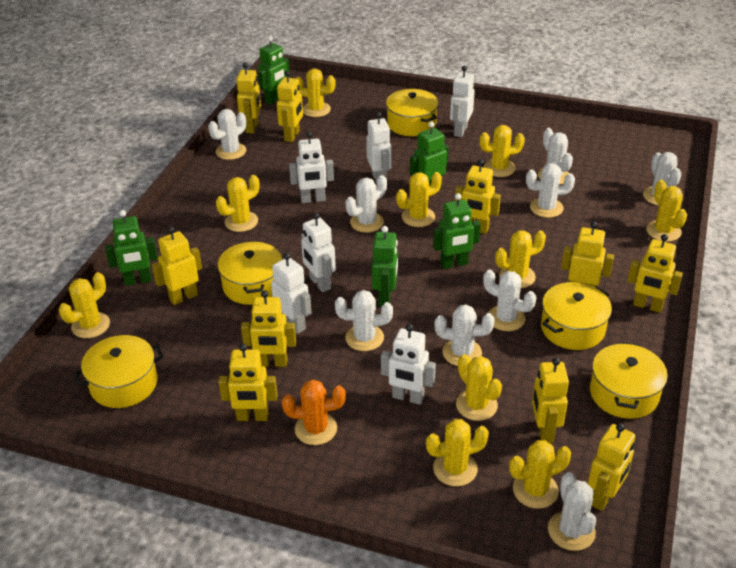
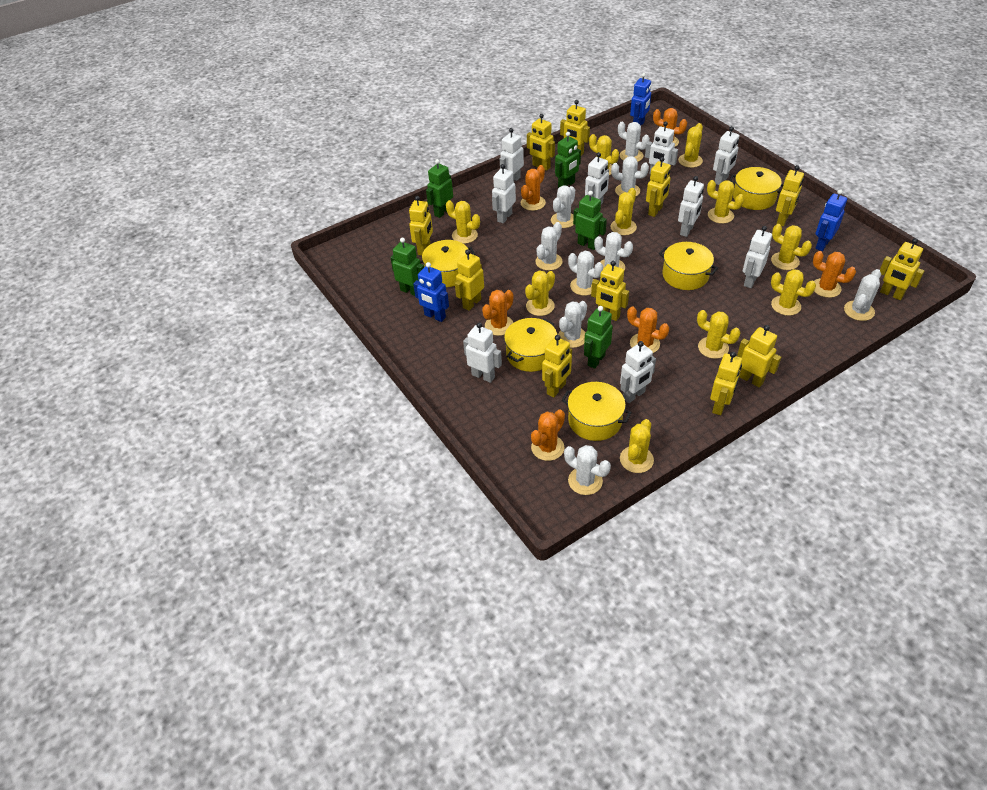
blue robot: none = 0 -> [413,262,449,322] [630,73,651,125] [815,189,847,251] = 3
orange cactus: [282,380,346,445] = 1 -> [482,290,513,336] [521,165,546,211] [531,410,565,461] [627,307,669,353] [653,108,687,147] [813,251,856,298] = 6
white robot: [271,253,312,334] [289,131,334,203] [301,213,336,292] [366,112,391,184] [381,324,436,405] [450,66,475,137] = 6 -> [463,322,502,383] [492,164,516,223] [500,128,524,183] [585,152,609,204] [620,341,656,403] [645,121,678,174] [678,176,704,237] [713,126,739,185] [743,226,772,288] = 9
yellow robot: [152,226,202,305] [218,344,278,421] [236,63,261,134] [241,290,296,367] [277,71,303,142] [455,159,501,234] [532,358,569,443] [561,221,614,287] [588,423,635,511] [627,234,683,313] = 10 -> [409,196,433,255] [455,249,484,311] [527,114,555,171] [542,335,572,398] [560,100,590,156] [591,261,629,321] [646,157,671,217] [710,352,742,415] [737,325,781,388] [776,165,804,226] [880,238,924,300] = 11

